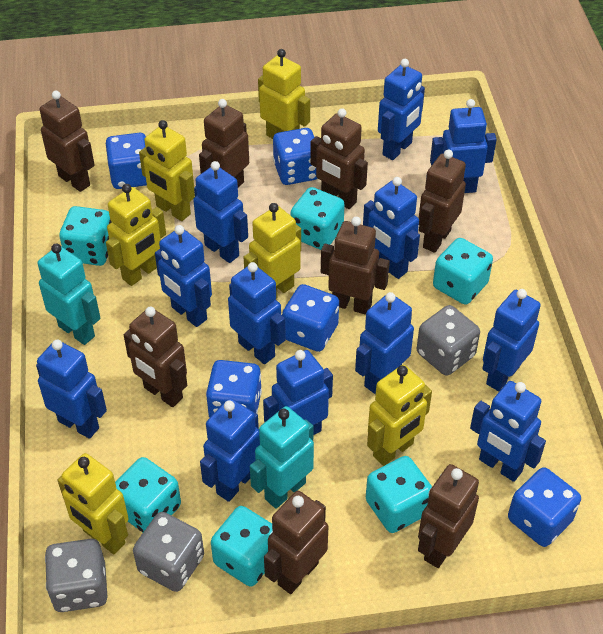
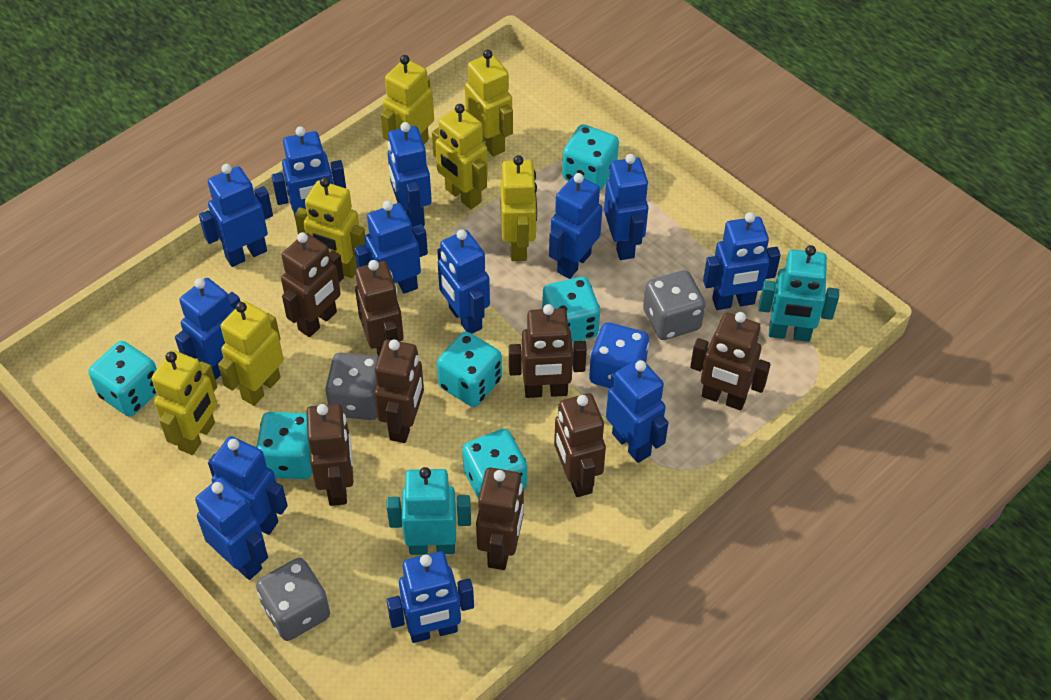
blue dice: [106,133,147,189] [206,360,262,418] [273,128,318,185] [282,284,339,352] [508,467,581,547] = 5 -> [589,322,649,388] = 1
blue robot: [36,340,107,439] [155,225,212,327] [193,161,248,263] [200,398,260,502] [228,262,286,364] [263,350,333,435] [355,292,414,394] [363,177,420,279] [378,59,425,160] [430,99,497,193] [470,381,546,482] [482,289,541,391] = 12 -> [175,278,240,380] [195,477,268,580] [199,164,273,267] [208,436,288,535] [272,126,346,217] [354,200,428,294] [387,122,432,227] [387,552,474,643] [437,229,490,334] [549,173,602,279] [604,154,649,260] [606,358,668,463] [703,212,781,310] = 13
yellow robot: [58,453,129,554] [106,184,166,286] [139,120,195,221] [243,203,301,299] [258,49,310,139] [367,365,432,466] = 6 -> [151,350,217,455] [218,301,284,406] [295,177,365,278] [381,55,434,144] [432,104,488,209] [465,49,513,156] [500,155,537,261] = 7

